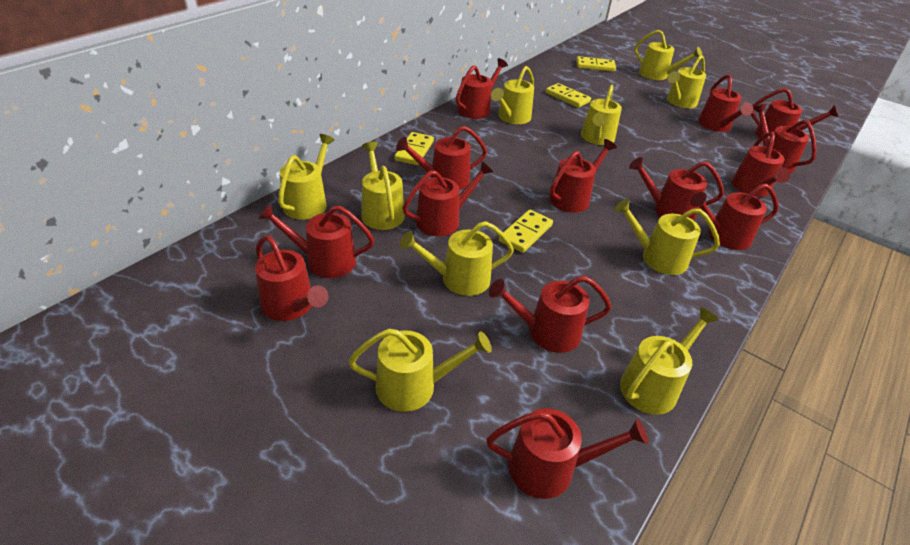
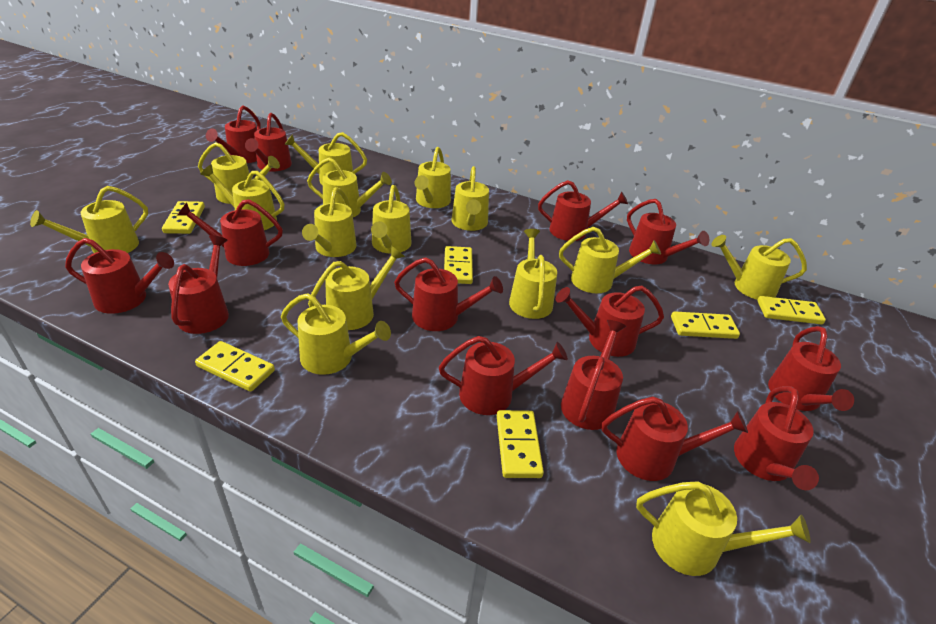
yellow domino: [394,132,434,165] [499,210,553,253] [546,83,591,108] [576,56,616,72] = 4 -> [162,201,205,234] [195,341,275,392] [444,246,473,284] [497,410,544,478] [671,311,740,339] [757,296,826,324] = 6
yellow watering can: [278,134,335,220] [349,329,492,412] [361,142,405,230] [400,221,514,296] [491,66,534,124] [581,85,622,145] [614,199,720,275] [620,307,719,415] [634,30,702,80] [667,55,706,108] = 10 -> [30,186,148,253] [198,142,280,204] [200,165,284,230] [281,293,391,375] [284,132,367,185] [302,187,357,257] [307,158,392,217] [308,246,405,330] [371,185,412,254] [415,147,451,208] [451,166,489,231] [509,229,557,319] [559,227,661,293] [636,481,811,576] [711,235,807,300] = 15

